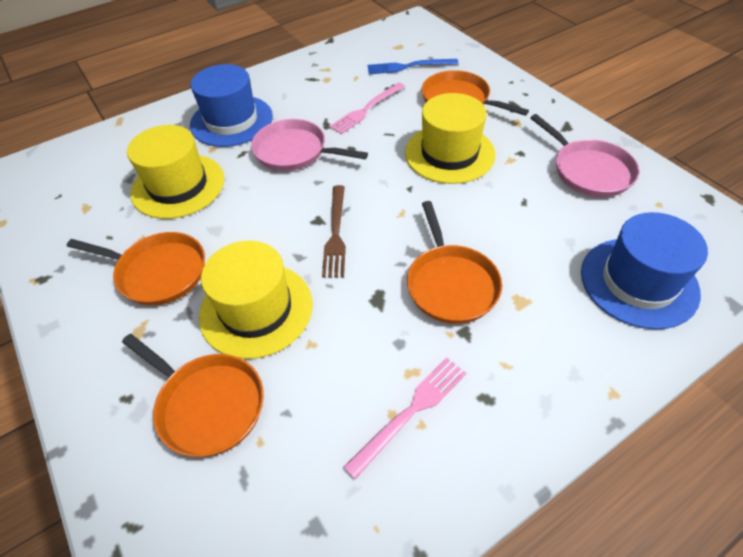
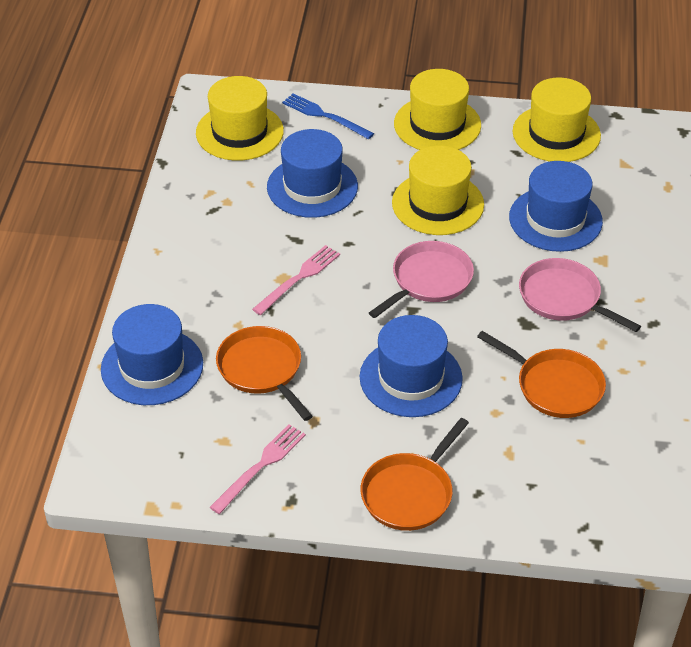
blue hat: [190,64,273,147] [581,212,708,330] = 2 -> [101,304,203,405] [267,129,358,218] [360,315,463,417] [509,161,603,252] = 4
brown fork: [322,185,346,278] = 1 -> none = 0
orange pan: [67,232,205,305] [122,334,264,457] [407,201,502,324] [421,70,529,116] = 4 -> [216,326,313,421] [361,418,469,531] [477,331,606,418] = 3
yellow hat: [127,125,224,219] [199,241,313,359] [405,93,496,184] = 3 -> [196,76,284,161] [392,145,484,235] [394,69,481,150] [513,78,601,162] = 4

